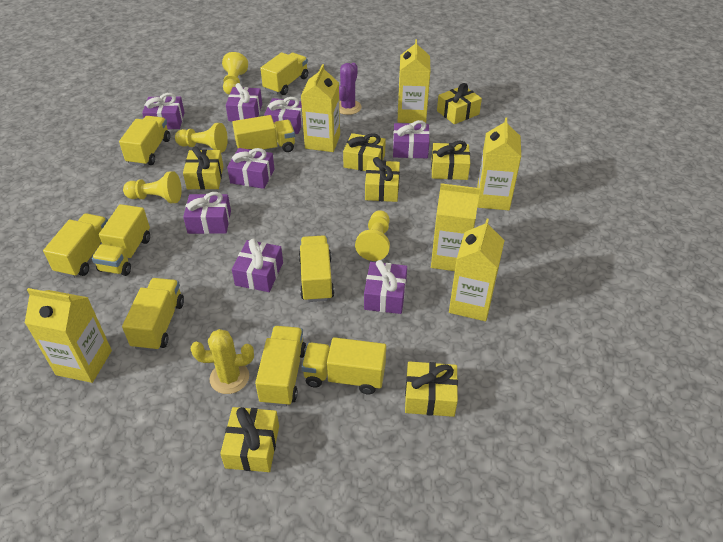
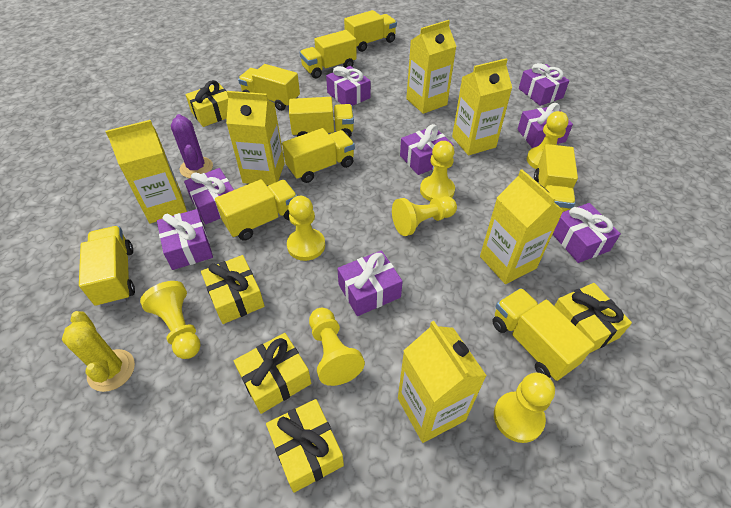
yellow gift: [183,146,224,190] [220,407,279,472] [343,133,386,171] [365,157,400,202] [405,361,458,417] [431,141,470,180] [437,83,482,124] = 7 -> [185,80,228,127] [201,255,265,324] [234,333,311,414] [266,399,344,492] [555,283,632,353] = 5
yellow pawn: [123,171,182,203] [175,123,228,153] [222,52,248,94] [355,210,390,261] = 4 -> [140,281,201,359] [287,196,325,261] [309,308,365,386] [392,196,457,236] [420,141,455,201] [494,373,555,443] [527,111,568,169] = 7

